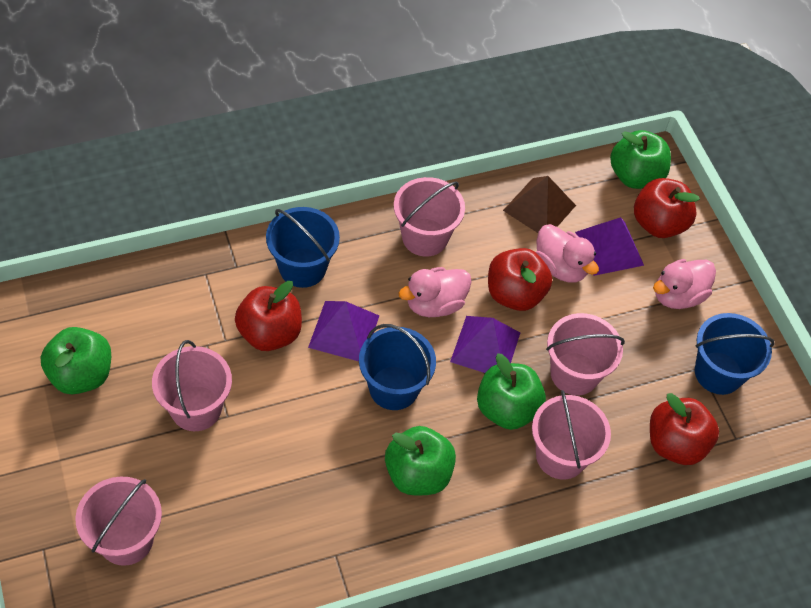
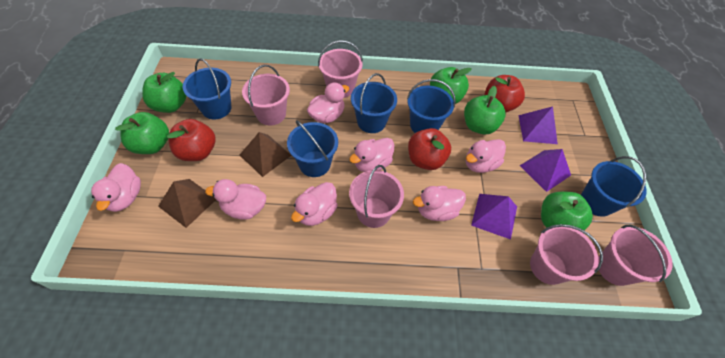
blue bucket: [266,207,340,288] [359,324,436,410] [695,313,775,395] = 3 -> [183,58,232,119] [287,120,338,177] [351,73,397,133] [407,79,456,133] [581,156,647,217] = 5
brown pyramid: [503,176,576,233] = 1 -> [158,179,216,228] [240,132,292,177] = 2
green apple: [41,327,111,394] [385,426,456,495] [477,353,546,430] [610,130,671,189] = 4 -> [115,112,169,154] [142,72,186,113] [430,67,472,104] [464,86,505,134] [541,192,593,230] = 5
pink duck: [399,267,471,317] [536,224,599,282] [653,259,716,309] = 3 -> [91,163,141,212] [205,179,266,220] [291,182,338,226] [307,82,349,123] [349,138,394,172] [413,186,466,221] [466,139,506,173] = 7
red apple: [235,281,302,351] [488,248,552,311] [634,178,700,238] [650,393,719,465] = 4 -> [167,119,215,161] [408,128,451,170] [484,75,525,113] = 3

